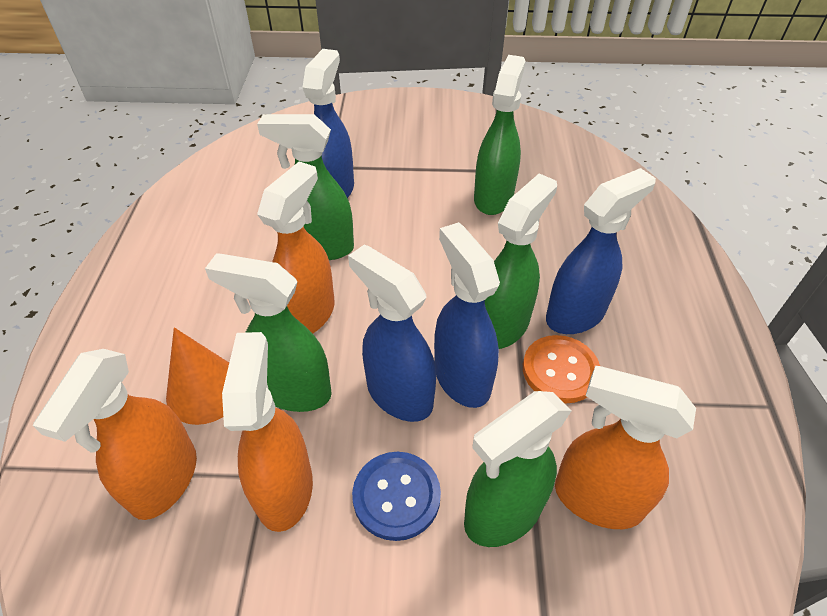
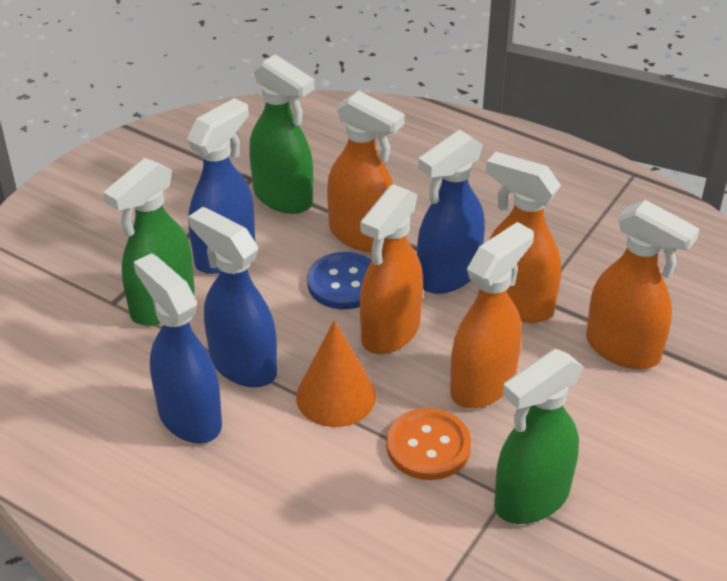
green spray bottle: [205,253,332,412] [257,114,354,260] [464,391,571,547] [474,55,526,215] [485,174,557,349] = 5 -> [103,158,195,326] [249,54,315,214] [494,349,584,524] = 3
orange spray bottle: [33,349,197,520] [222,332,313,532] [257,162,335,334] [555,366,696,529] = 4 -> [327,91,405,252] [360,184,423,354] [450,222,534,408] [486,152,561,323] [586,200,700,369] = 5

